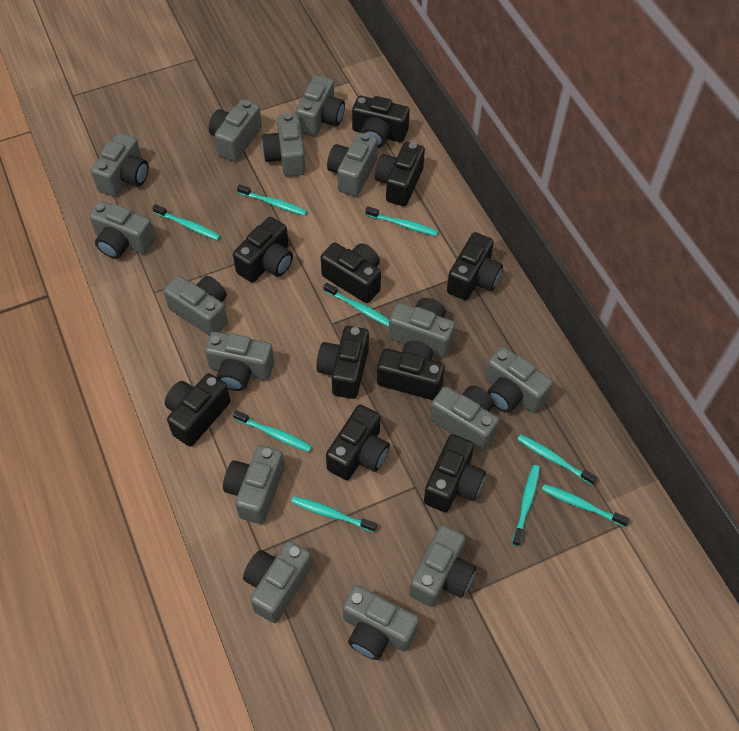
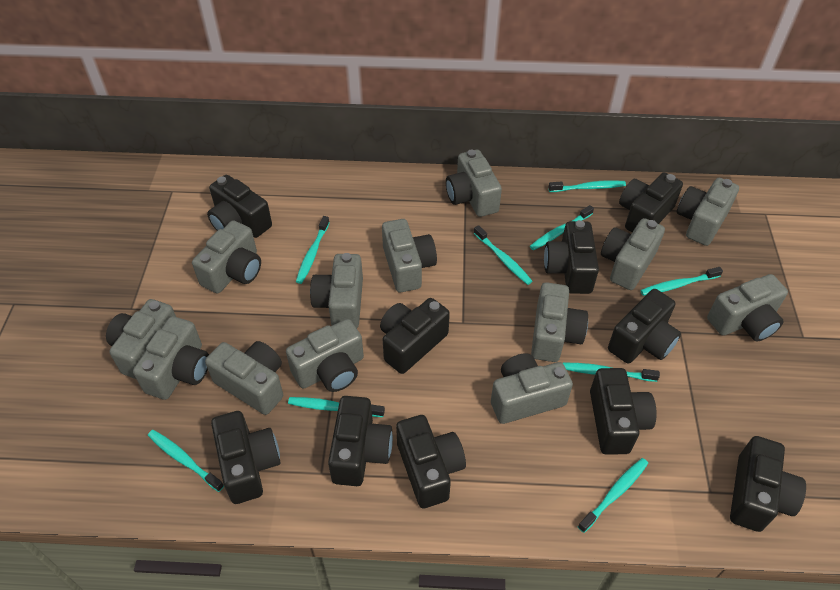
grey camera: [89,201,155,259] [91,132,149,197] [164,275,228,336] [205,332,274,391] [209,99,262,162] [223,445,284,524] [243,541,312,623] [262,113,306,177] [296,75,345,137] [327,132,378,197] [343,585,419,660] [389,298,455,358] [409,525,476,607] [430,385,499,451] [485,347,553,413] = 15 -> [106,299,176,379] [133,316,209,400] [192,220,261,294] [205,341,283,415] [286,319,364,392] [310,253,363,328] [382,219,437,292] [446,150,502,217] [491,353,573,424] [531,282,588,362] [601,218,665,290] [677,178,739,246] [707,274,788,342] = 13

